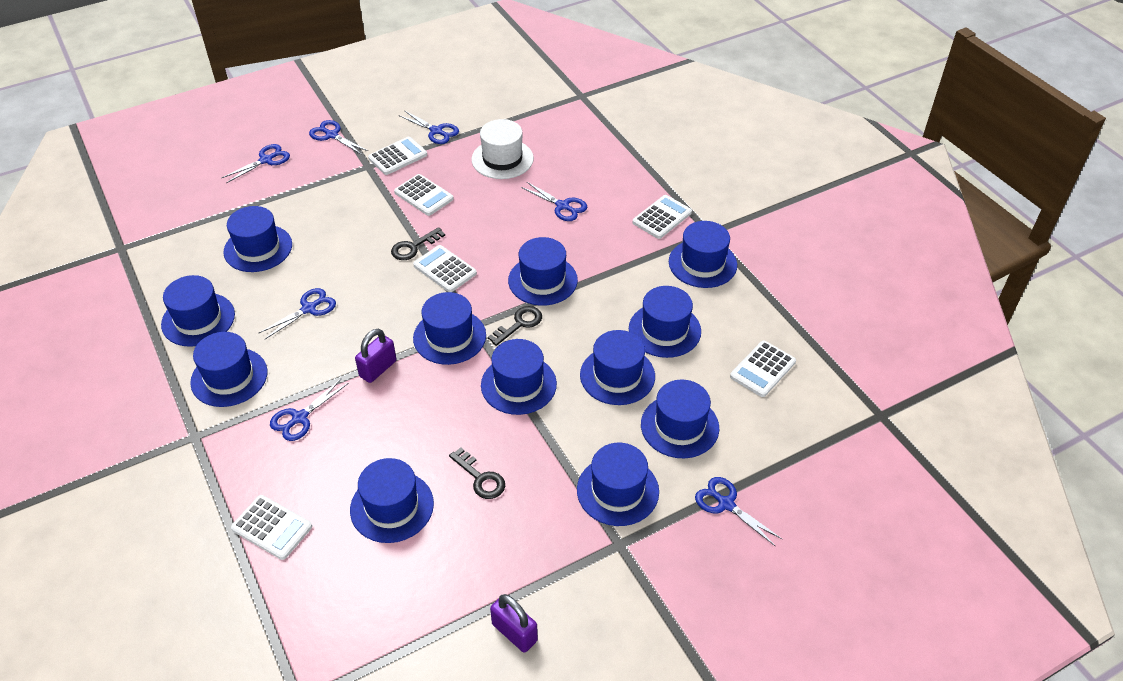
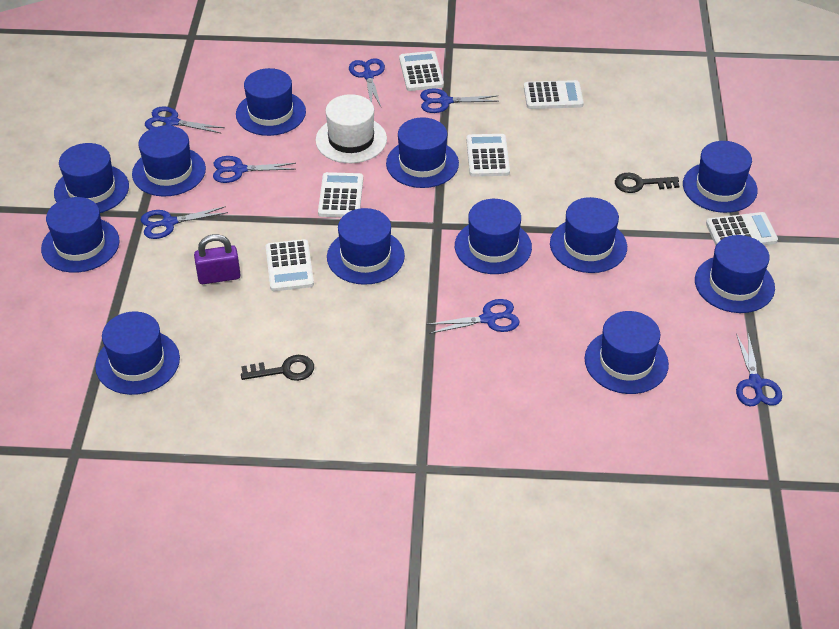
black key: [391,227,445,260] [449,447,505,499] [488,306,542,346] = 3 -> [241,355,314,381] [615,173,679,193] = 2
purple padlock: [355,329,396,383] [490,594,538,652] = 2 -> [194,234,241,284] = 1

